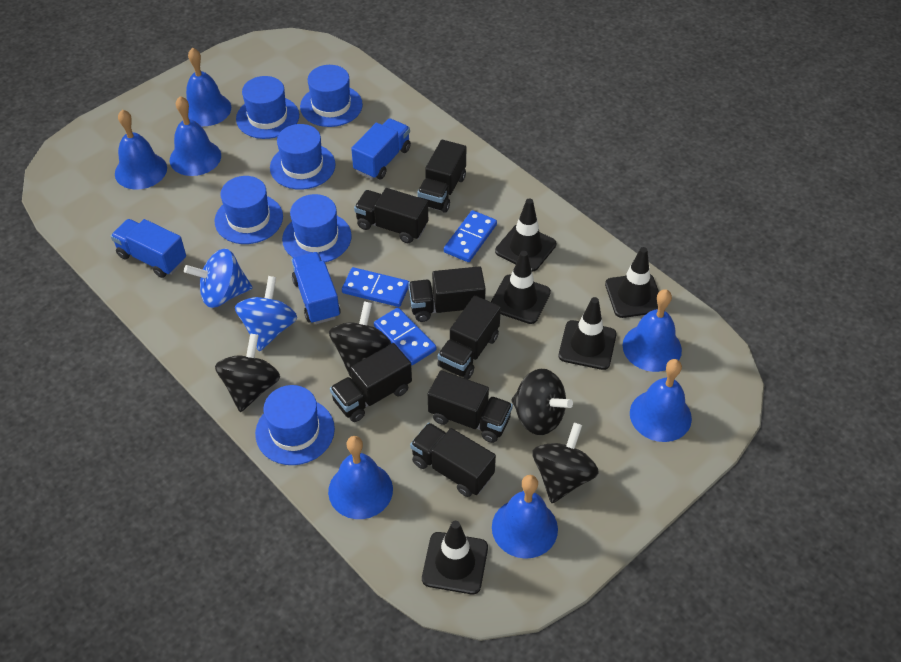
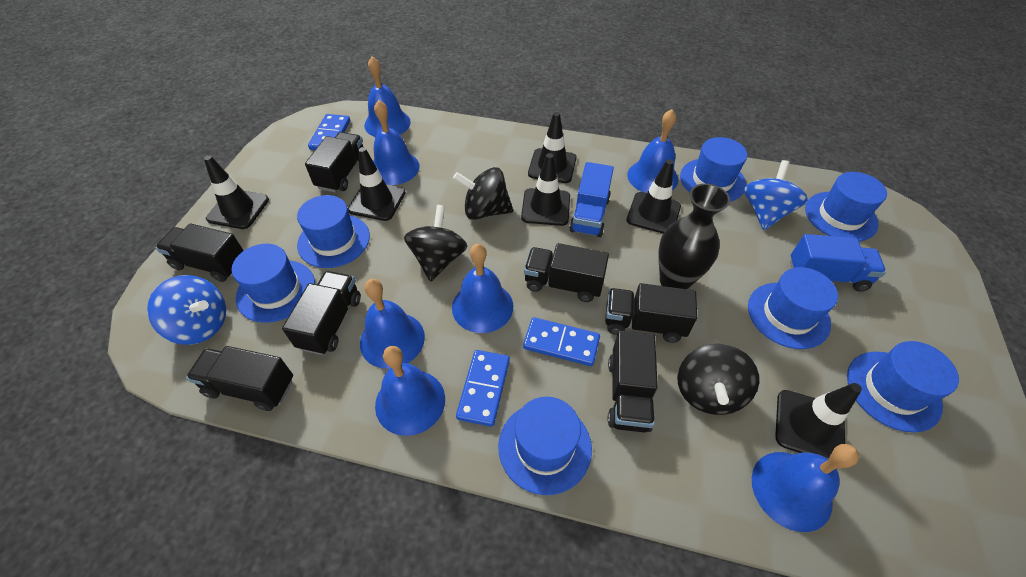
black spinning top: [215,334,280,412] [329,301,391,378] [511,369,573,435] [532,423,599,503] = 4 -> [404,205,467,282] [453,167,513,220] [677,344,759,415] = 3
black traffic cone: [422,521,488,594] [491,251,551,324] [495,198,556,272] [559,297,617,370] [605,247,659,318] = 5 -> [204,155,269,229] [348,147,406,221] [521,153,570,226] [528,112,577,183] [626,159,681,234] [775,383,862,459] = 6
black vase: none = 0 -> [659,184,730,289] = 1
blue hat: [215,176,283,244] [236,76,299,139] [255,385,335,465] [270,124,336,190] [282,194,352,262] [300,65,363,127] = 6 -> [232,244,315,323] [297,195,370,268] [498,397,592,495] [680,137,747,202] [748,267,838,349] [805,172,887,241] [847,341,959,433] = 7
blue truck: [111,219,186,278] [291,252,341,324] [351,118,411,179] = 3 -> [569,162,614,237] [790,234,886,292] = 2

